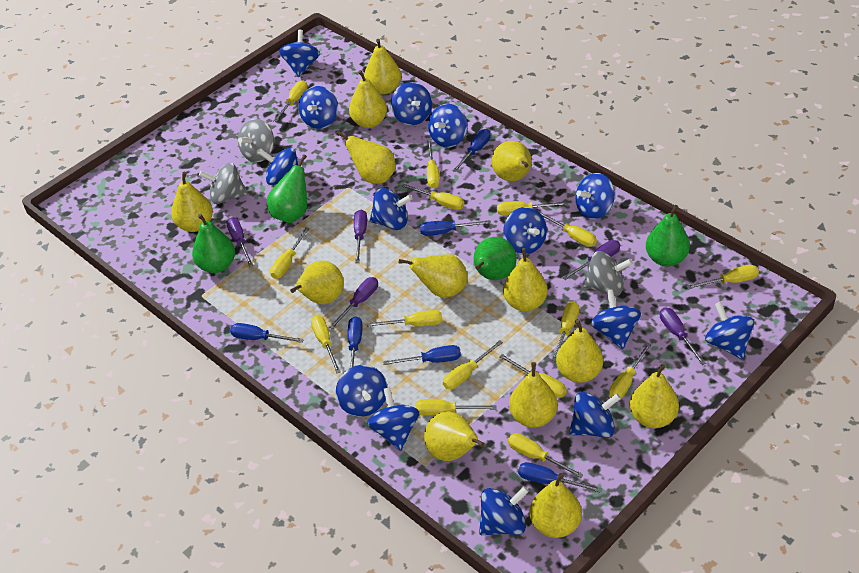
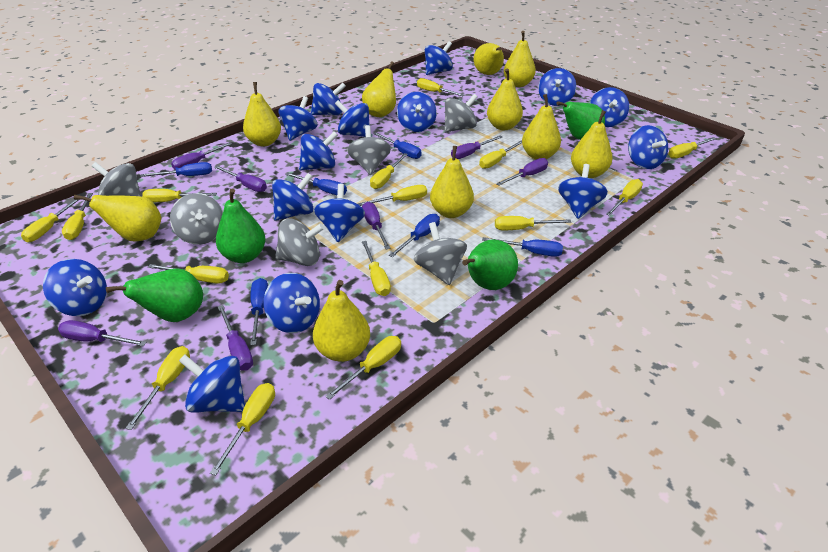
blue spinning top: [258,147,298,185] [279,30,320,77] [299,86,338,129] [336,365,388,417] [367,387,420,451] [370,188,412,230] [391,82,432,125] [428,104,467,147] [479,486,529,535] [503,207,547,254] [569,392,621,438] [575,173,615,219] [591,289,641,349] [705,302,754,359] = 14 -> [43,259,107,316] [179,355,245,413] [263,273,320,333] [272,173,314,221] [279,96,317,141] [299,131,338,170] [311,83,346,115] [314,184,365,242] [335,100,370,137] [397,92,437,132] [425,41,453,75] [538,68,576,106] [558,164,608,219] [590,87,629,127] [628,125,668,169] = 15
grey spinning top: [199,163,248,204] [238,119,274,162] [582,251,633,296] = 3 -> [92,162,141,197] [170,193,223,245] [275,218,324,266] [347,125,391,175] [414,222,467,285] [444,94,477,132] = 6
purple screwdriver: [226,217,253,267] [329,277,378,329] [354,210,367,263] [562,240,620,280] [660,307,706,365] = 5 -> [58,320,147,346] [171,142,232,170] [214,166,267,192] [218,305,253,371] [362,202,390,249] [451,135,502,159] [496,158,548,186] = 7
yellow pear: [171,172,213,232] [290,260,343,304] [336,131,396,184] [349,70,387,128] [364,39,401,95] [399,254,467,298] [424,412,485,461] [492,141,532,181] [503,248,548,311] [509,362,557,428] [530,473,582,538] [556,319,603,383] [630,364,679,428] = 13 -> [74,195,161,242] [243,82,281,146] [313,280,370,362] [362,61,396,117] [430,146,474,218] [473,43,504,75] [487,69,523,130] [504,31,536,87] [522,94,561,159] [571,110,612,178] = 10

